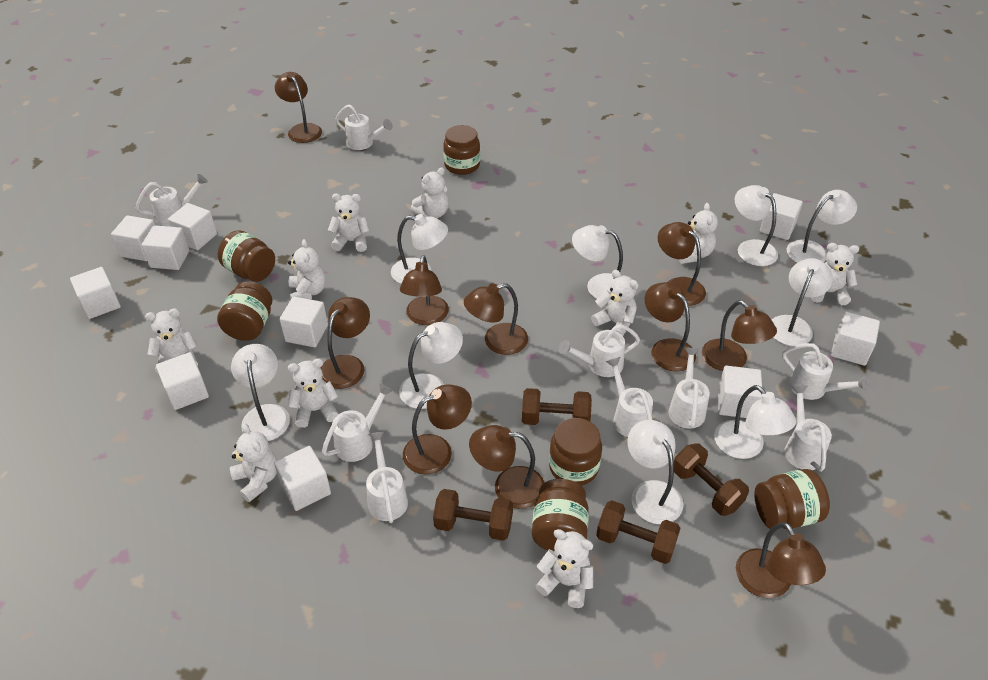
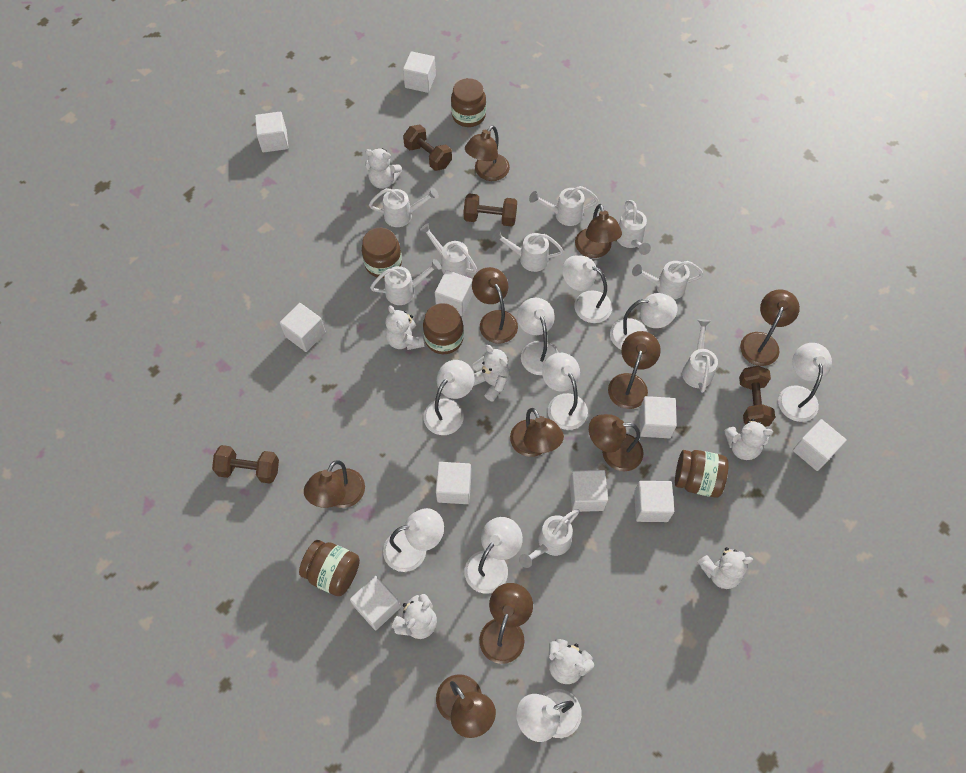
brown jar: [217,281,272,341] [218,230,275,282] [443,125,480,175] [532,479,589,551] [549,418,602,486] [754,469,830,529] = 6 -> [299,540,360,596] [362,228,402,278] [423,303,464,354] [451,78,486,127] [675,450,728,498] = 5
white teddy bear: [145,309,198,374] [230,423,277,502] [288,239,326,300] [288,358,338,428] [328,193,370,252] [411,167,449,218] [536,529,593,608] [591,270,639,336] [679,203,718,264] [811,243,859,305] = 10 -> [365,148,402,189] [385,305,424,350] [392,594,437,639] [472,345,510,402] [549,639,594,684] [697,547,753,589] [724,419,773,460] = 7

